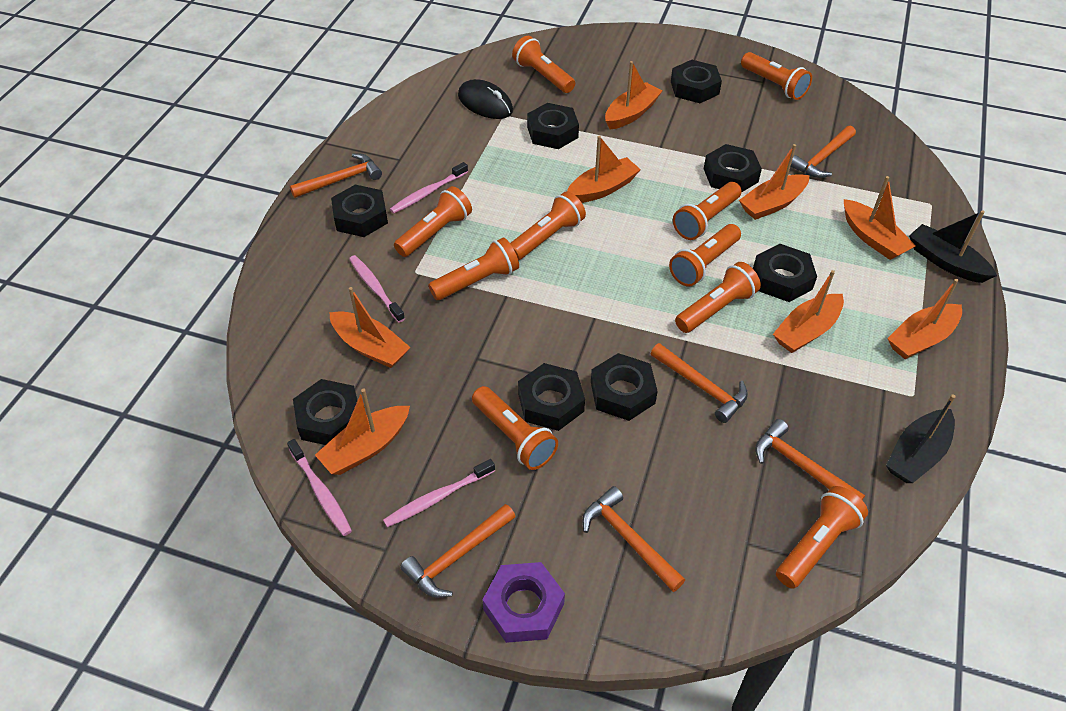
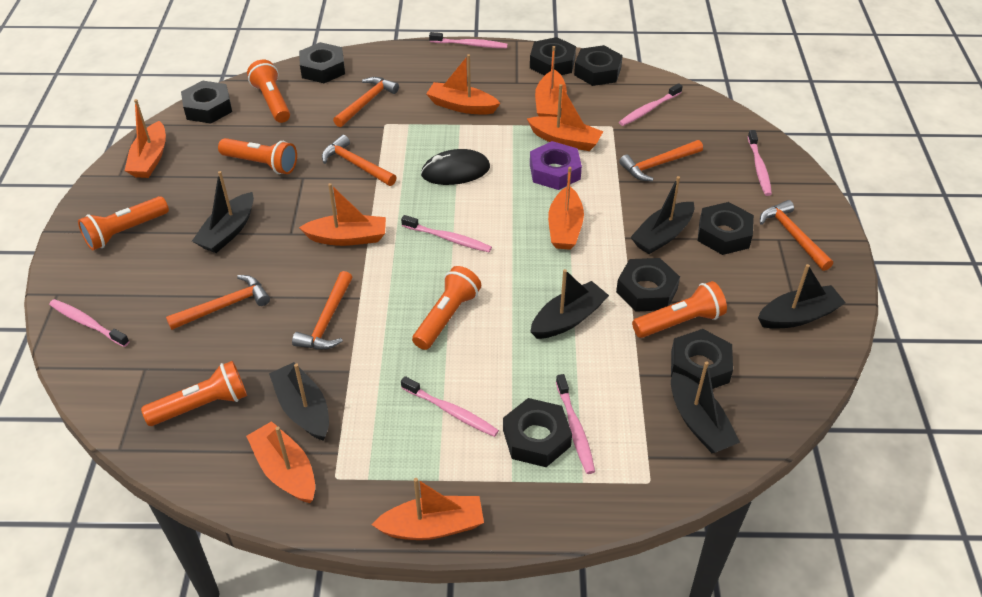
black boat: [886,394,956,483] [909,210,997,283] = 2 -> [192,171,254,253] [269,362,329,441] [530,269,609,339] [630,176,694,254] [671,361,740,453] [758,264,846,329] = 6
orange flashlight: [394,186,472,257] [428,237,519,300] [472,386,558,470] [510,191,586,260] [512,36,575,93] [669,224,741,286] [673,182,742,240] [675,262,761,333] [741,52,812,100] [776,486,868,589] = 10 -> [78,196,169,250] [141,361,247,426] [218,138,297,174] [247,60,290,123] [412,266,481,350] [632,281,727,338] = 6
pink toothbrush: [287,439,352,536] [349,255,405,323] [383,459,495,527] [390,162,468,214] = 4 -> [49,299,129,347] [401,215,492,252] [401,376,499,437] [429,32,508,48] [556,374,595,474] [619,83,683,126] [748,130,772,196] = 7

